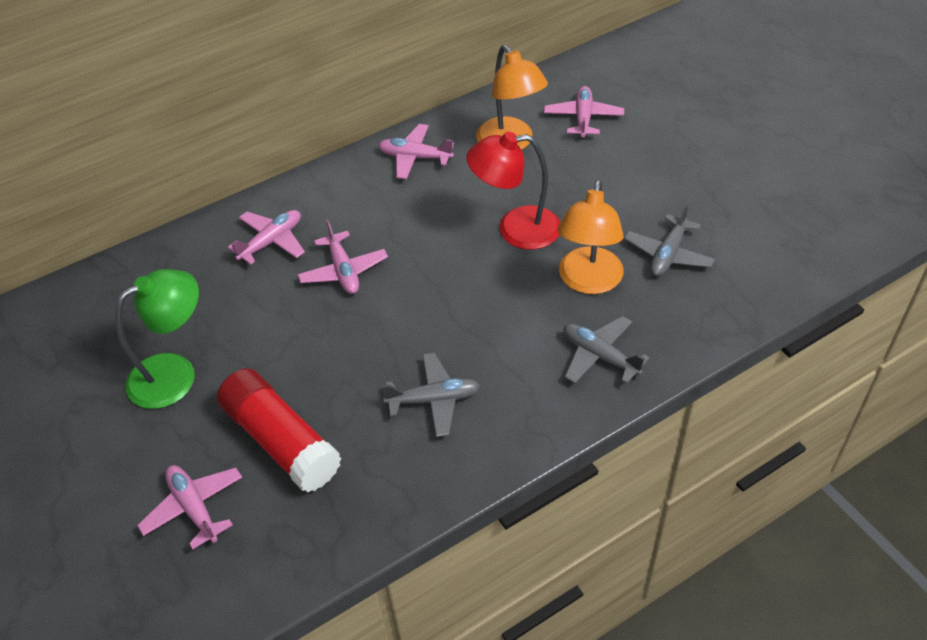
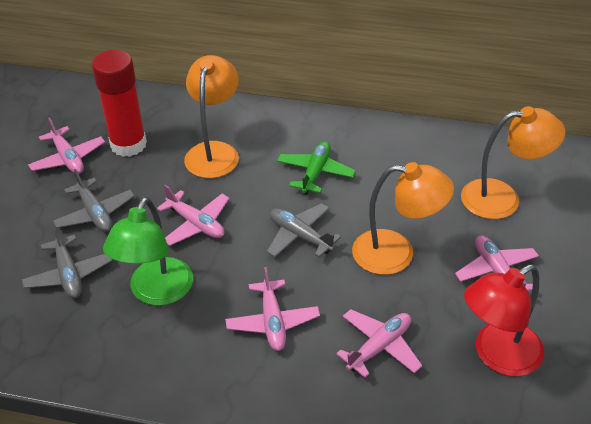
green plane: none = 0 -> [277,141,356,195] = 1
orange lamp: [476,45,548,150] [557,180,623,294] = 2 -> [184,55,239,178] [352,162,454,275] [461,106,565,219] = 3

